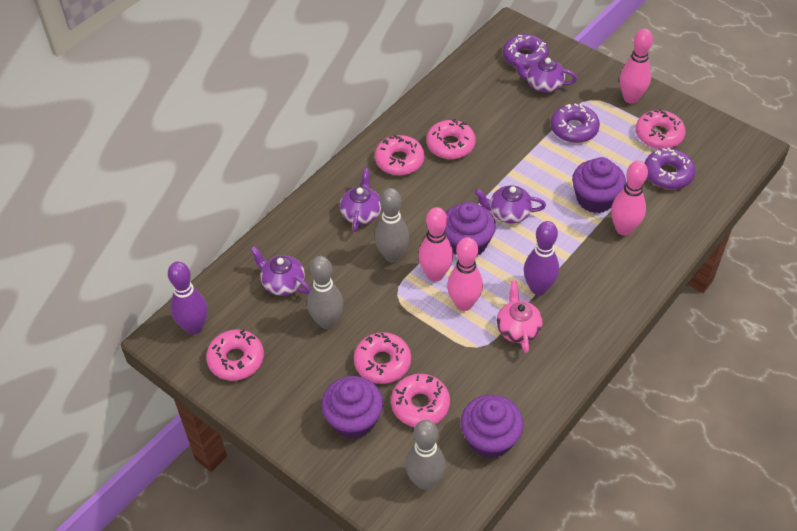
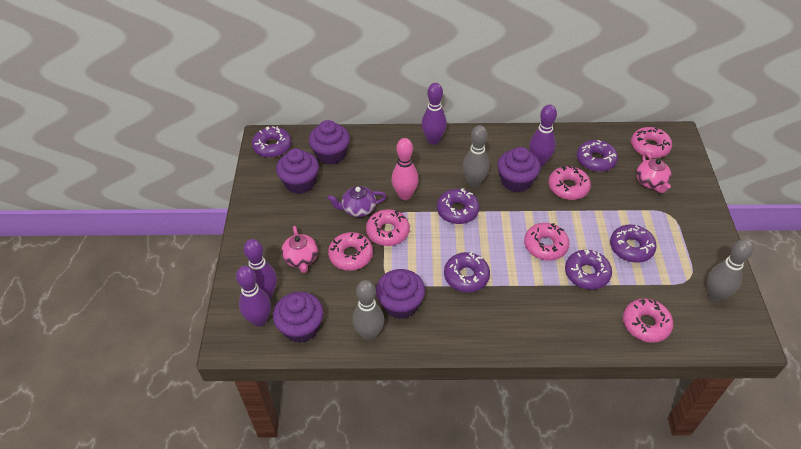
pink bowling pin: [418,207,453,281] [447,237,483,311] [611,161,648,236] [620,29,653,104] = 4 -> [392,138,419,200] = 1
pink teapot: [497,280,543,353] = 1 -> [281,226,318,273] [636,152,671,193] = 2
purple bowling pin: [168,261,208,335] [524,221,559,295] = 2 -> [236,266,271,327] [244,239,277,299] [421,83,447,145] [529,104,557,167] = 4
purple cupcake: [321,376,383,439] [445,202,496,256] [461,395,524,458] [572,157,626,213] = 4 -> [273,292,323,343] [276,149,319,194] [309,120,350,165] [376,269,425,319] [497,147,541,192] = 5
purple donut: [503,34,549,70] [550,104,600,143] [645,147,695,189] = 3 -> [252,126,291,158] [437,188,480,224] [444,252,490,292] [565,250,612,290] [577,140,618,172] [610,224,657,263] = 6
purple teapot: [250,246,311,296] [340,168,382,232] [475,185,546,224] [514,58,577,93] = 4 -> [328,186,387,217] = 1

